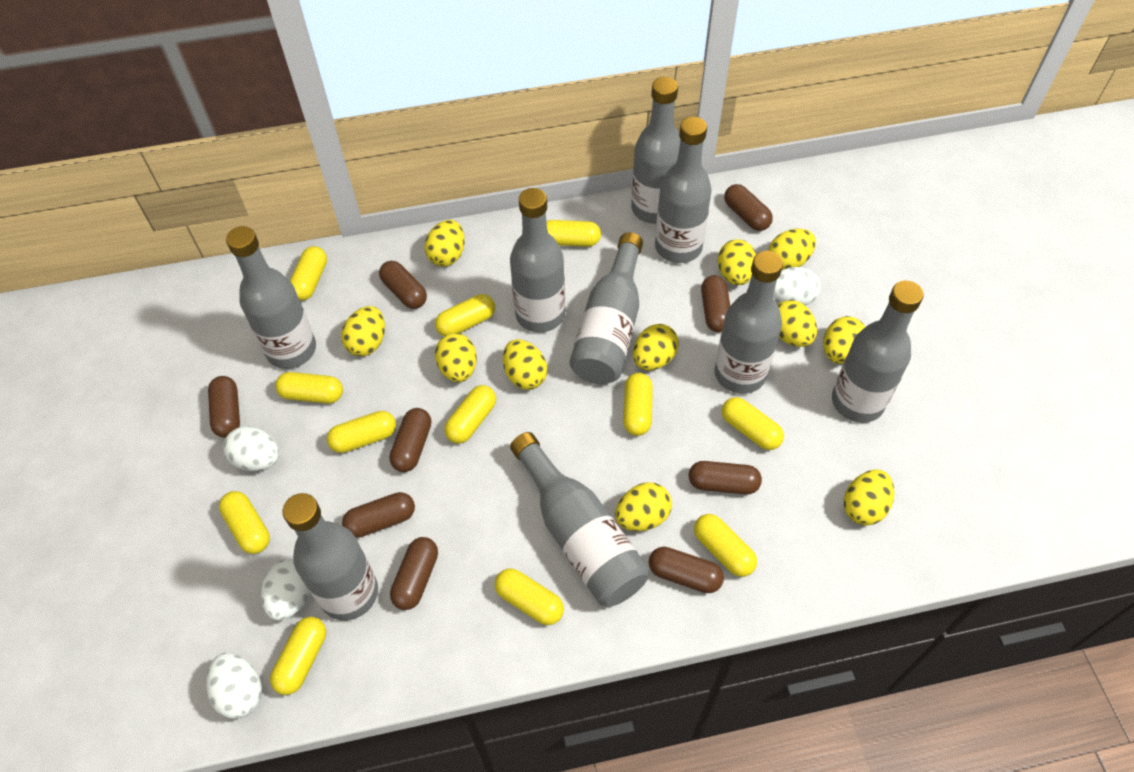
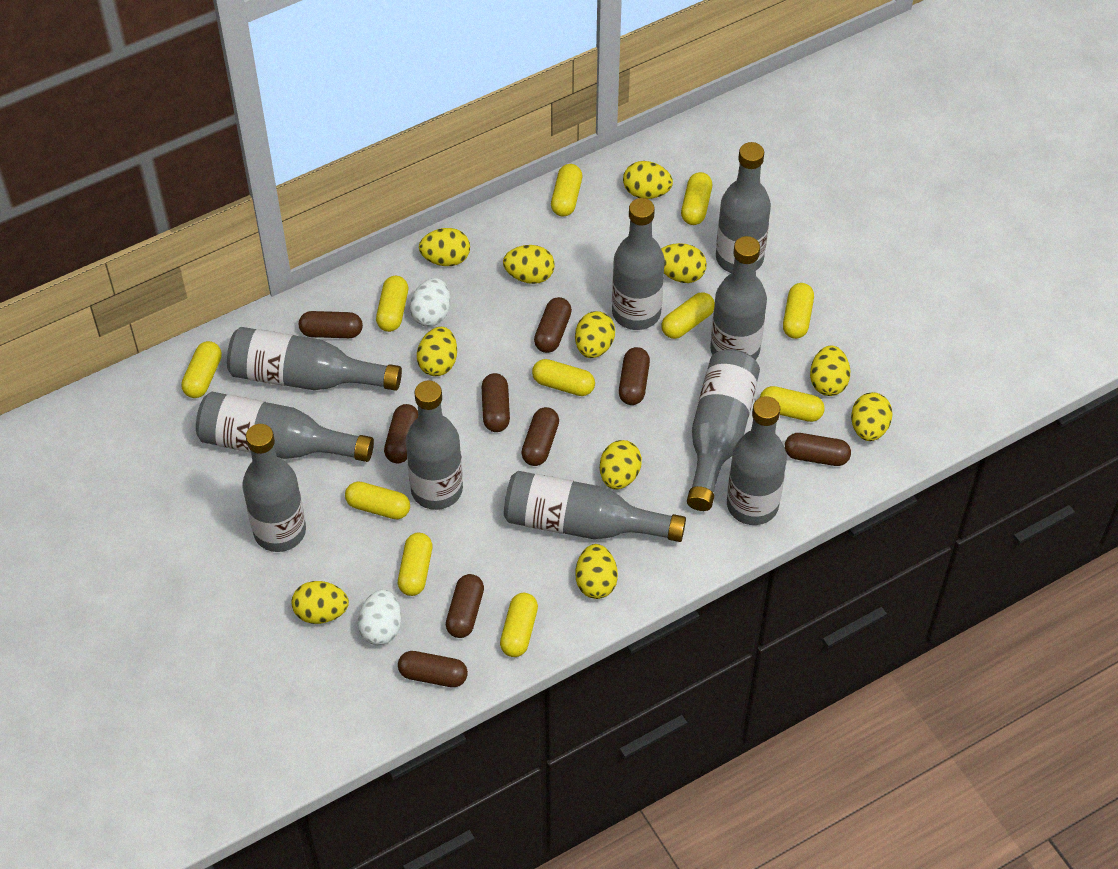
grey bottle: [226,226,316,369] [283,493,378,621] [510,188,565,333] [510,432,649,606] [570,232,643,384] [631,77,681,224] [655,117,712,263] [715,251,783,394] [832,281,924,423] = 9 -> [196,392,374,462] [227,327,402,391] [242,424,306,552] [406,381,463,510] [504,471,686,542] [612,198,665,330] [687,349,760,511] [710,236,767,360] [716,142,771,273] [727,396,787,525] = 10
white egg: [206,653,262,719] [223,426,279,471] [261,559,310,621] [773,267,821,305] = 4 -> [358,589,401,645] [410,278,450,327] = 2
yellow capsule: [219,491,270,554] [270,617,326,695] [275,372,343,404] [290,246,327,301] [327,411,396,453] [435,294,495,336] [444,385,496,444] [494,568,564,625] [546,220,601,247] [623,373,653,436] [694,514,757,577] [722,397,784,450] = 12 -> [181,341,222,398] [345,481,410,519] [376,276,408,332] [398,533,433,596] [500,593,538,657] [532,359,595,396] [551,164,582,217] [661,292,715,339] [681,172,712,225] [760,386,825,422] [783,283,814,339] = 11

